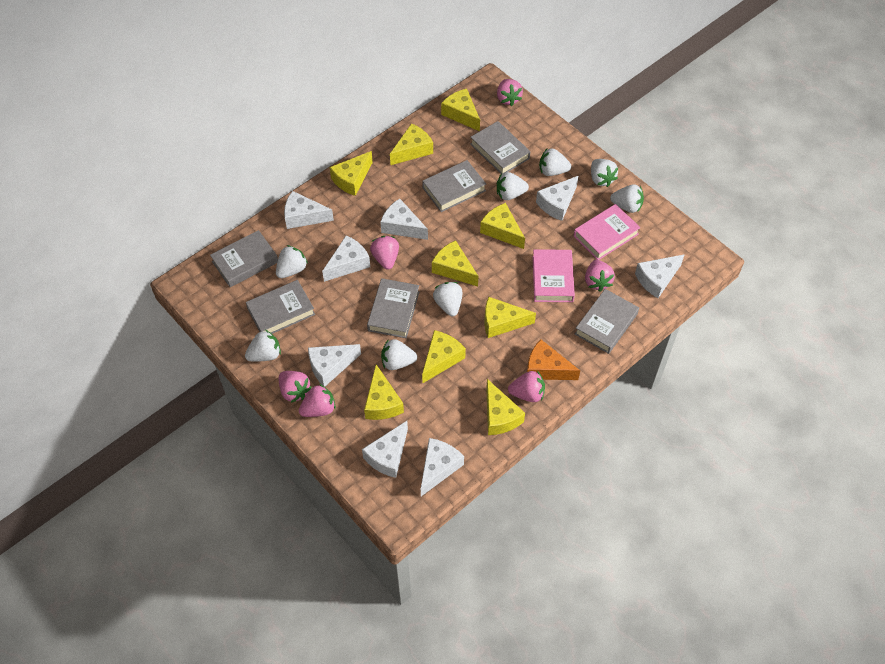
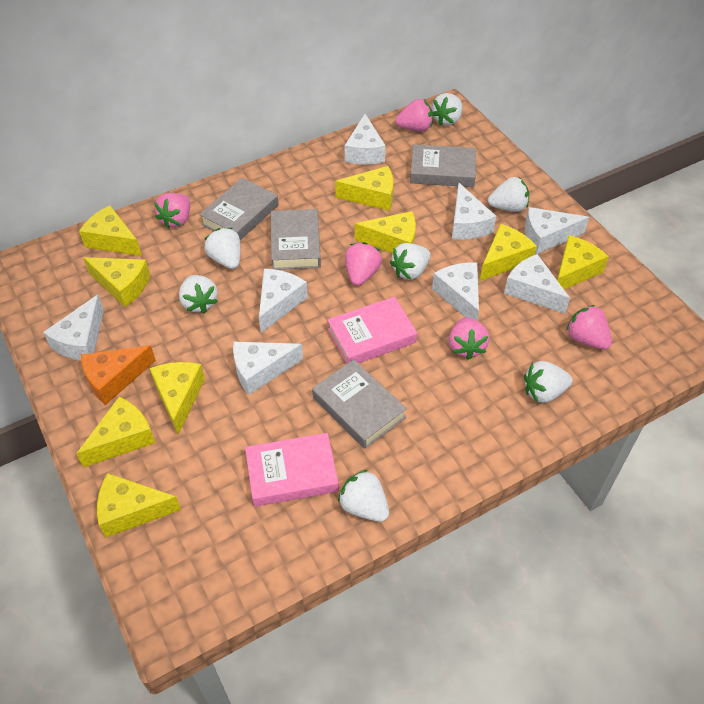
grey book: [210,230,278,287] [246,280,315,334] [367,278,419,338] [422,160,486,212] [470,121,530,174] [575,289,639,354] = 6 -> [199,177,279,240] [271,209,321,270] [312,359,407,449] [410,144,476,187] = 4
pink strawberry: [279,371,312,403] [299,384,336,417] [370,236,399,270] [497,79,523,106] [508,371,545,402] [585,260,615,292] = 6 -> [154,193,190,229] [345,242,382,286] [396,99,433,131] [449,317,490,360] [566,305,612,349] = 5
white strawberry: [245,330,281,362] [276,245,308,278] [381,339,417,370] [433,282,462,316] [497,172,529,200] [539,149,571,176] [591,159,618,187] [610,184,644,213] = 8 -> [179,275,218,314] [204,228,241,269] [338,470,389,522] [390,243,431,280] [432,93,462,126] [488,177,529,212] [524,361,573,403] = 7

